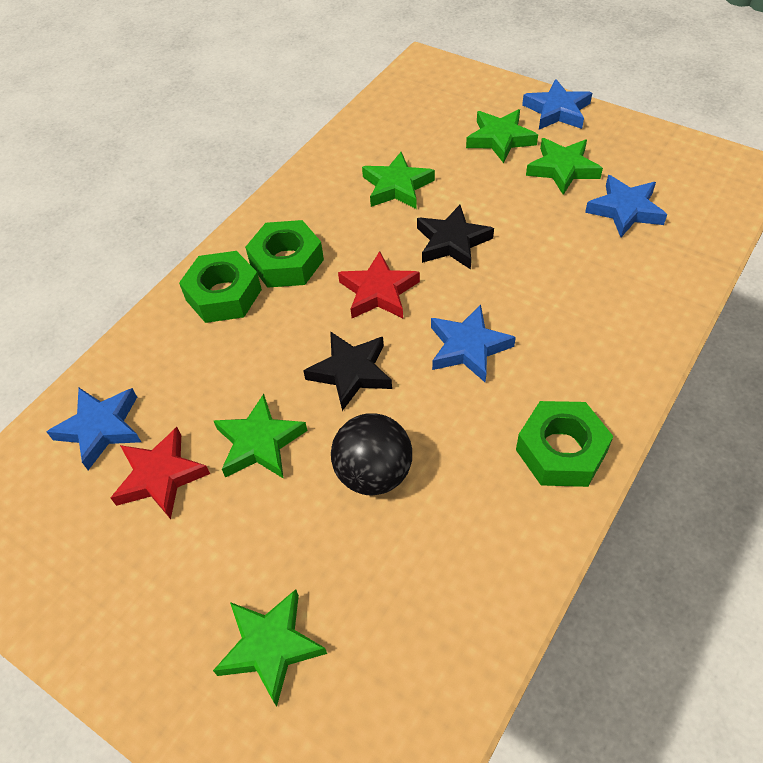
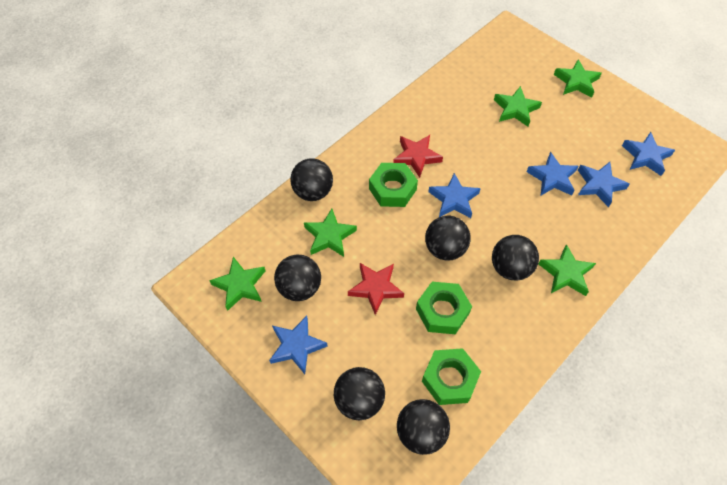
black ball: [331,414,412,496] = 1 -> [274,254,321,301] [290,158,333,201] [334,367,385,420] [397,399,450,455] [425,216,471,261] [492,235,539,281] = 6
black star: [303,331,392,411] [417,205,494,269] = 2 -> none = 0
blue star: [47,388,141,470] [431,305,516,383] [522,79,592,130] [585,175,667,237] = 4 -> [269,316,328,374] [428,173,481,218] [527,152,578,195] [578,162,630,207] [622,132,675,176] = 5

